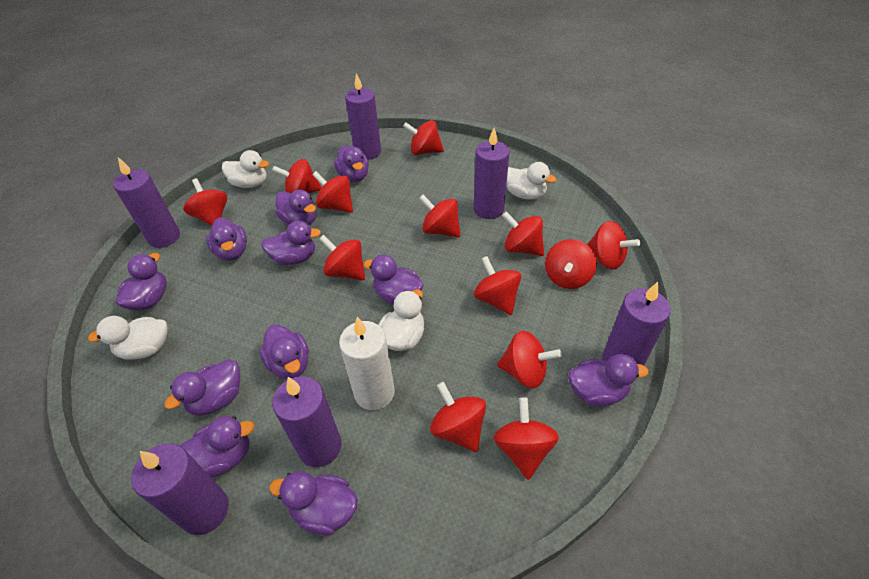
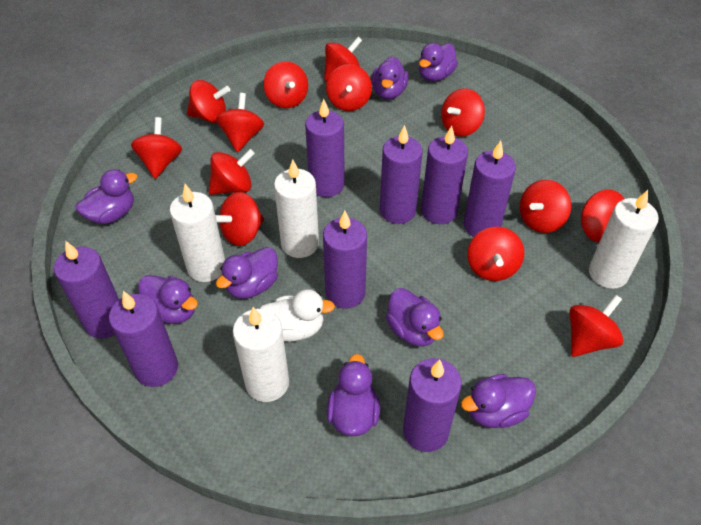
purple candle: [113,157,180,248] [131,444,229,535] [272,376,341,467] [345,73,381,160] [474,128,509,219] [602,282,671,365] = 6 -> [54,241,119,339] [109,291,178,387] [305,99,345,197] [323,210,367,308] [380,125,423,224] [403,358,462,452] [421,126,468,224] [464,141,516,237] = 8
purple duck: [116,253,166,310] [164,359,240,416] [180,416,255,478] [206,217,247,261] [259,325,309,379] [261,221,321,265] [269,471,358,536] [276,190,316,225] [334,146,369,182] [364,255,424,305] [568,354,649,407] = 11 -> [75,169,137,224] [138,275,198,324] [216,247,278,299] [327,354,380,436] [372,56,409,99] [386,288,444,347] [419,43,458,82] [461,374,536,428] = 8
white candle: [339,317,395,410] = 1 -> [170,184,225,282] [233,307,289,402] [274,159,319,258] [589,190,659,289] = 4
white duck: [88,316,168,360] [222,150,269,188] [378,289,424,351] [506,162,557,200] = 4 -> [260,289,335,342] = 1

